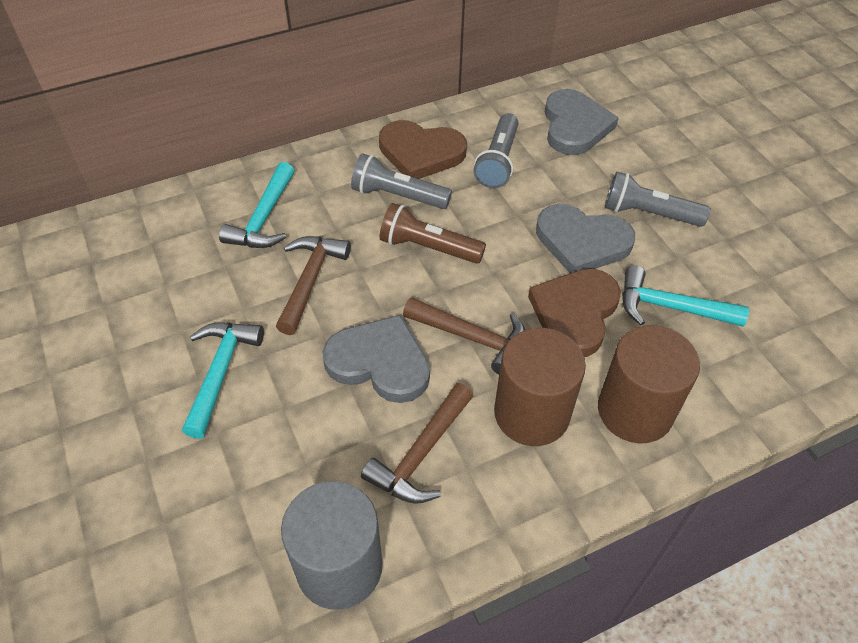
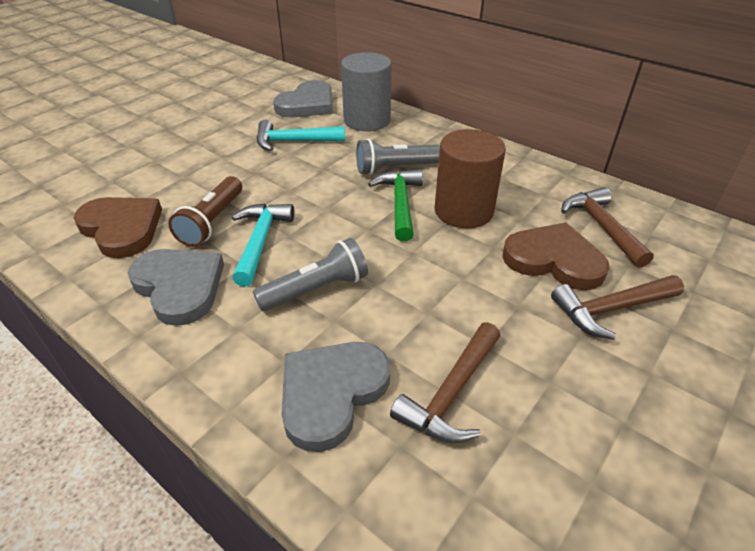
brown cylinder: [494,328,586,446] [598,325,700,444] = 2 -> [434,129,506,228] = 1
green hammer: none = 0 -> [368,169,423,242] = 1
grey flashlight: [351,153,452,209] [473,113,519,188] [605,172,711,227] = 3 -> [253,238,368,311] [356,139,440,175] = 2
turquoise hammer: [182,322,264,439] [219,162,295,248] [622,265,749,327] = 3 -> [232,203,294,287] [257,120,345,151] = 2

